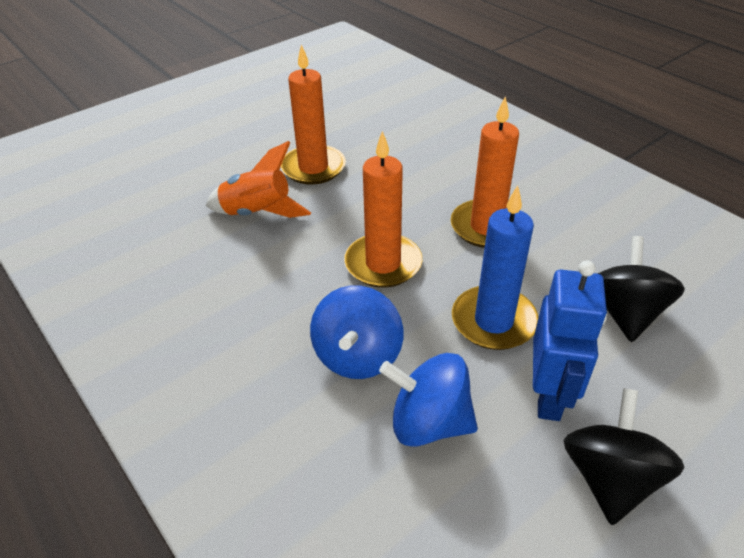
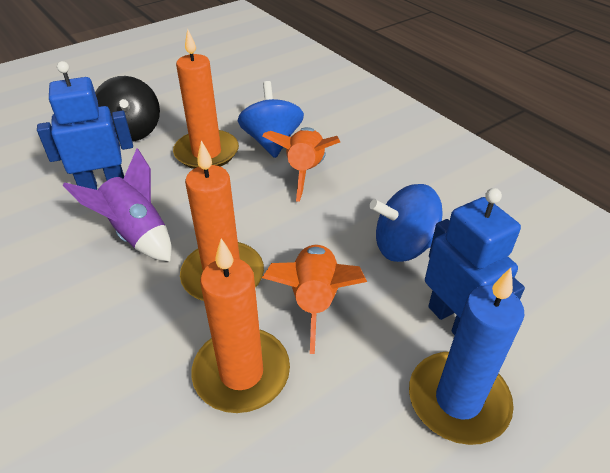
black spinning top: [563,388,684,525] [598,236,685,342] = 2 -> [95,76,160,142] = 1
blue robot: [533,260,607,421] = 1 -> [37,61,133,190] [425,188,525,335] = 2
orange rocket: [206,141,311,218] = 1 -> [262,127,340,202] [262,244,367,354] = 2
purple rocket: none = 0 -> [63,148,172,261] = 1

